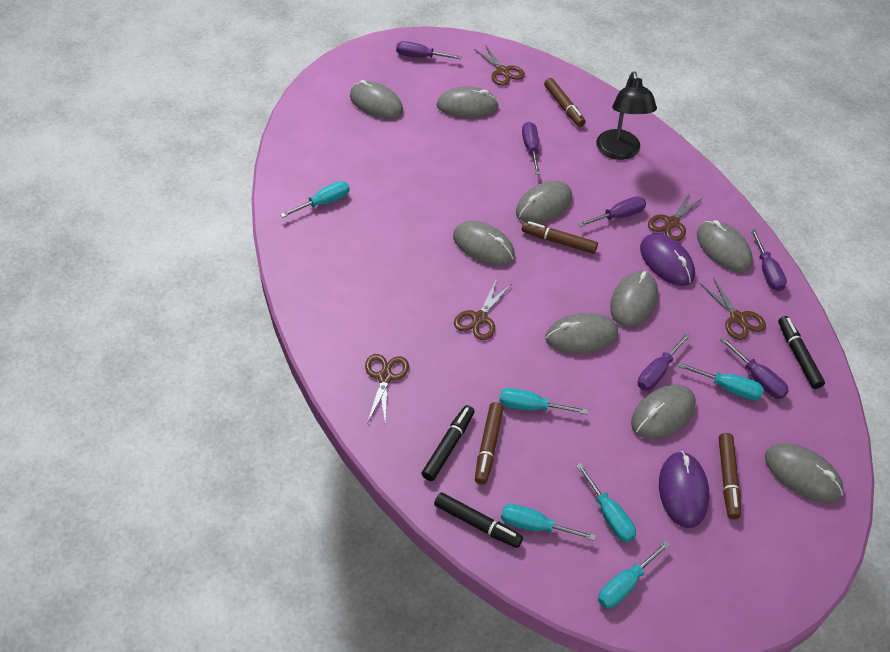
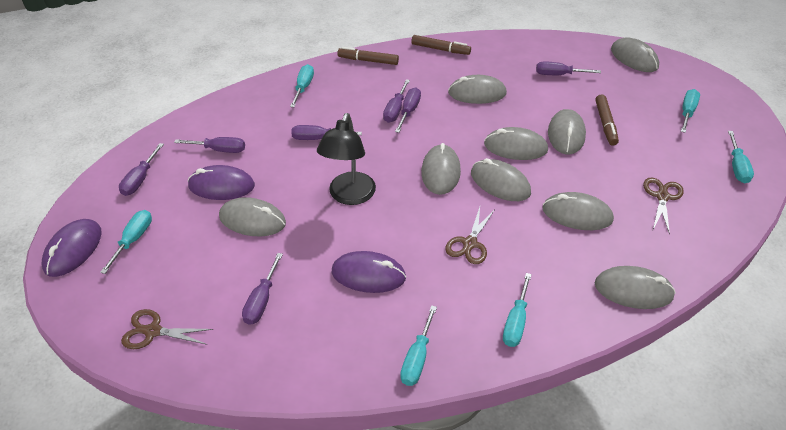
black marker: [422,405,475,481] [434,492,523,548] [778,316,825,389] = 3 -> none = 0
brown marker: [475,402,504,485] [521,221,598,254] [544,78,586,127] [719,433,741,519] = 4 -> [337,47,399,65] [411,35,471,55] [595,95,619,146] = 3
brown scissors: [365,354,409,423] [454,279,511,340] [474,44,525,86] [648,192,704,241] [700,277,766,340] = 5 -> [121,309,213,349] [445,207,495,264] [643,177,684,235] = 3
purple mouse: [640,233,695,286] [659,451,710,528] = 2 -> [42,219,102,277] [188,165,255,200] [332,251,406,293] = 3
purple screwdriver: [396,41,462,59] [522,122,540,175] [578,196,646,227] [638,333,690,391] [720,337,789,399] [751,230,787,291] = 6 -> [119,143,164,196] [174,137,245,153] [242,253,283,325] [291,125,362,140] [383,79,410,123] [395,88,421,133] [536,61,601,75] = 7

